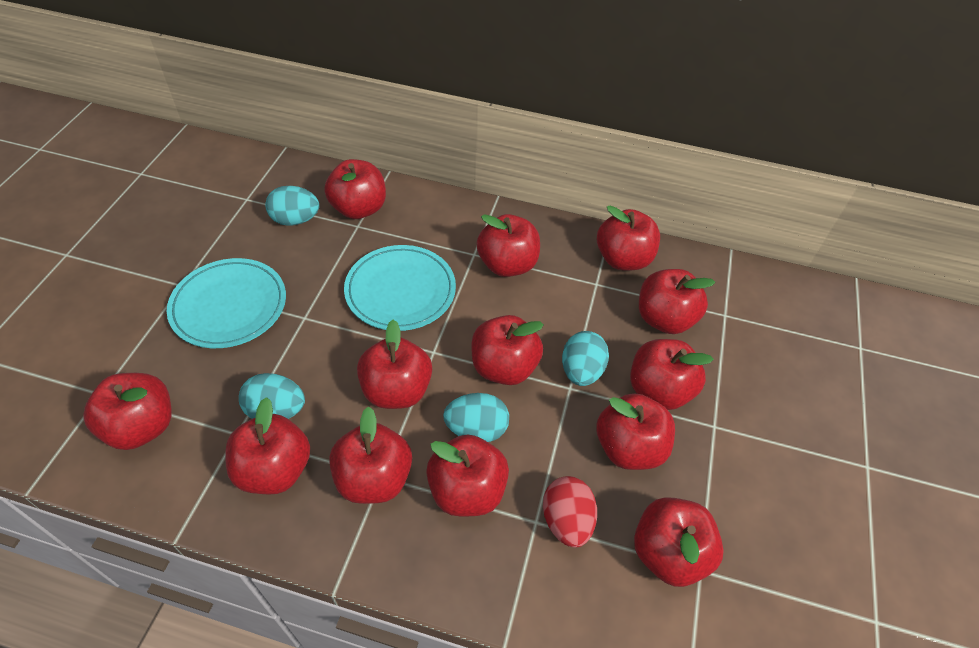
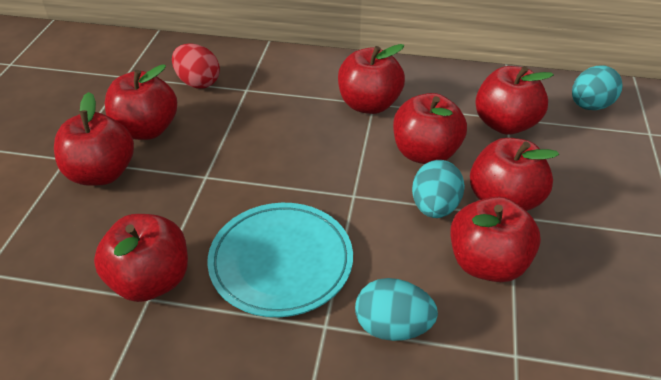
red apple: [83,373,172,450] [225,397,310,495] [324,159,386,219] [329,406,412,504] [357,320,432,409] [426,435,509,516] [471,315,544,385] [477,214,540,277] [596,393,675,470] [597,206,660,270] [630,339,714,410] [634,497,724,587] [639,269,715,334] = 13 -> [54,92,134,186] [94,214,188,302] [105,64,177,140] [338,44,405,114] [393,93,467,164] [450,196,541,282] [470,138,559,211] [475,66,554,135] = 8
turquoise egg: [239,373,305,419] [265,186,319,226] [443,393,509,442] [562,331,609,386] = 4 -> [355,278,438,341] [412,160,465,218] [572,65,623,110] = 3
turquoise plate: [167,258,286,348] [344,245,456,331] = 2 -> [207,203,353,317] = 1

